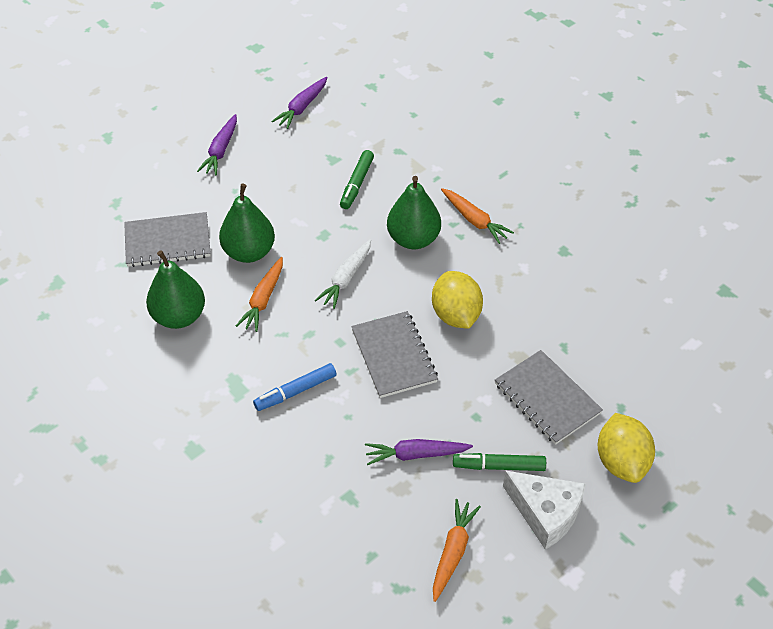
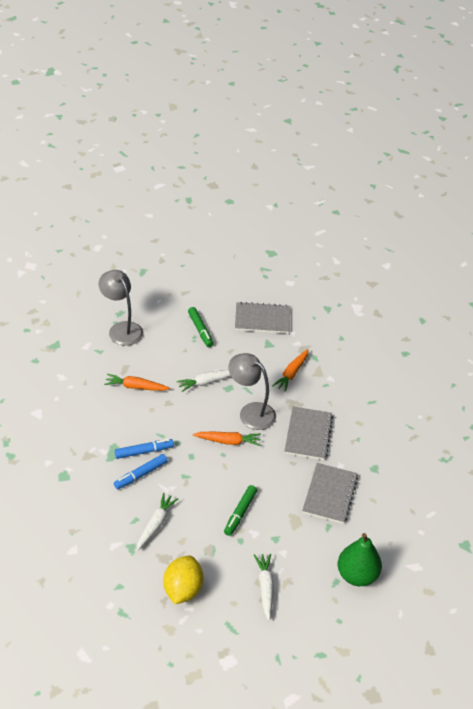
blue marker: [253,363,336,411] = 1 -> [114,454,168,489] [115,439,174,459] = 2
green pear: [146,250,205,329] [219,184,275,263] [387,176,441,249] = 3 -> [338,533,382,586] = 1
grey lamp: none = 0 -> [99,270,144,346] [228,353,276,430] = 2
purple carrot: [197,114,237,175] [271,77,328,129] [365,439,473,465] = 3 -> none = 0
white carrot: [315,240,371,309] = 1 -> [137,493,178,551] [177,370,231,392] [254,554,274,621] = 3
white cheese: [503,470,586,550] = 1 -> none = 0
yellow lemon: [432,271,483,329] [598,413,655,483] = 2 -> [163,556,203,604] = 1

